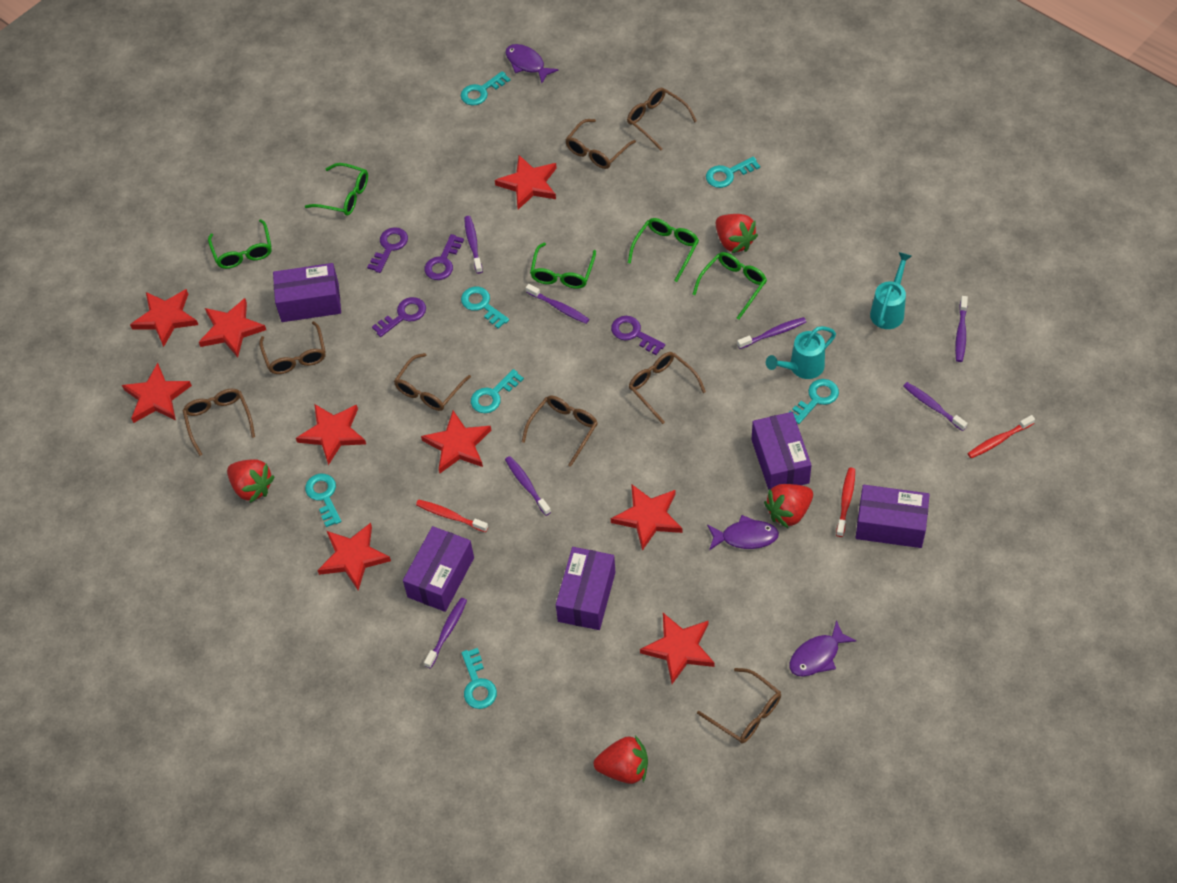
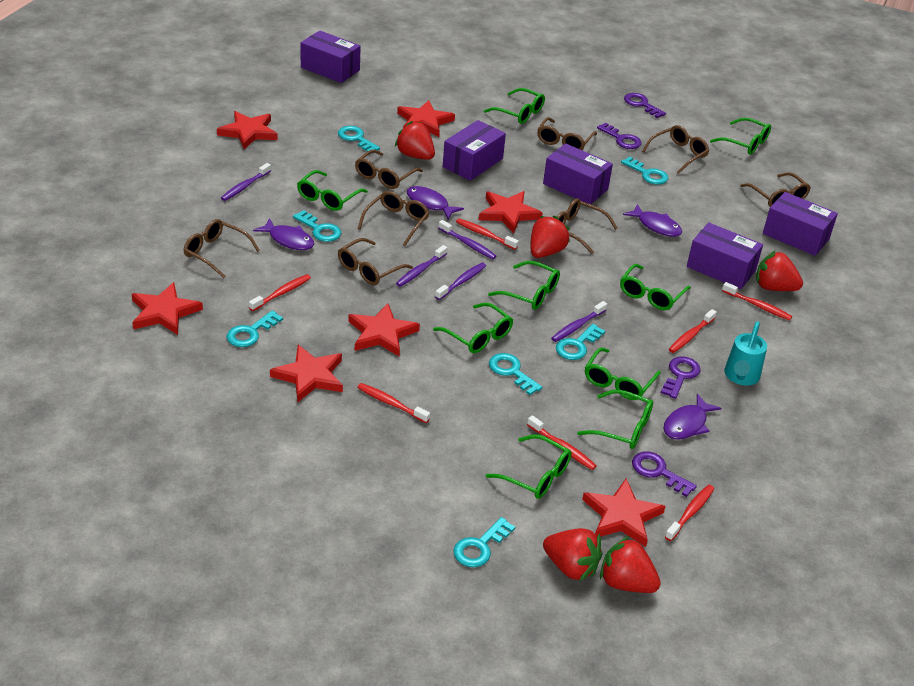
green glasses: [208,219,272,269] [305,163,368,216] [530,243,596,289] [628,218,699,282] [692,252,767,320] = 5 -> [297,170,368,211] [433,302,513,353] [484,88,545,124] [486,434,572,499] [488,261,560,310] [577,390,653,449] [585,348,661,400] [620,264,691,310] [710,118,771,154] = 9
purple fish: [506,44,559,83] [707,515,779,550] [789,620,857,677] = 3 -> [253,218,314,250] [407,186,464,220] [623,204,682,237] [664,394,722,439] = 4
purple toothbrush: [424,598,467,669] [464,216,483,274] [505,456,551,516] [526,284,589,324] [737,317,806,349] [903,382,967,431] [955,296,968,362] = 7 -> [221,163,271,201] [396,245,448,287] [435,263,486,300] [438,220,496,259] [551,301,607,342] = 5
red star: [122,363,192,423] [130,289,198,347] [199,298,266,357] [296,404,366,465] [317,523,391,590] [421,410,491,473] [495,155,557,210] [611,484,683,551] [640,613,715,684] = 9 -> [132,282,203,335] [217,111,278,149] [270,345,343,403] [348,304,420,356] [397,100,455,137] [479,191,543,233] [582,478,666,547] = 7
red strawberry: [227,459,275,503] [594,736,648,784] [716,214,758,253] [764,484,813,528] = 4 -> [395,121,435,160] [531,216,570,258] [543,528,602,582] [600,536,661,593] [756,251,803,291] = 5
red toothbrush: [416,500,488,532] [836,468,855,537] [967,415,1035,458] = 3 -> [249,274,311,311] [357,383,430,423] [456,218,519,250] [527,415,597,470] [665,485,714,541] [669,309,717,353] [722,282,792,321] = 7
turquoise watering can: [766,326,836,379] [870,252,912,329] = 2 -> [724,321,767,386] = 1

